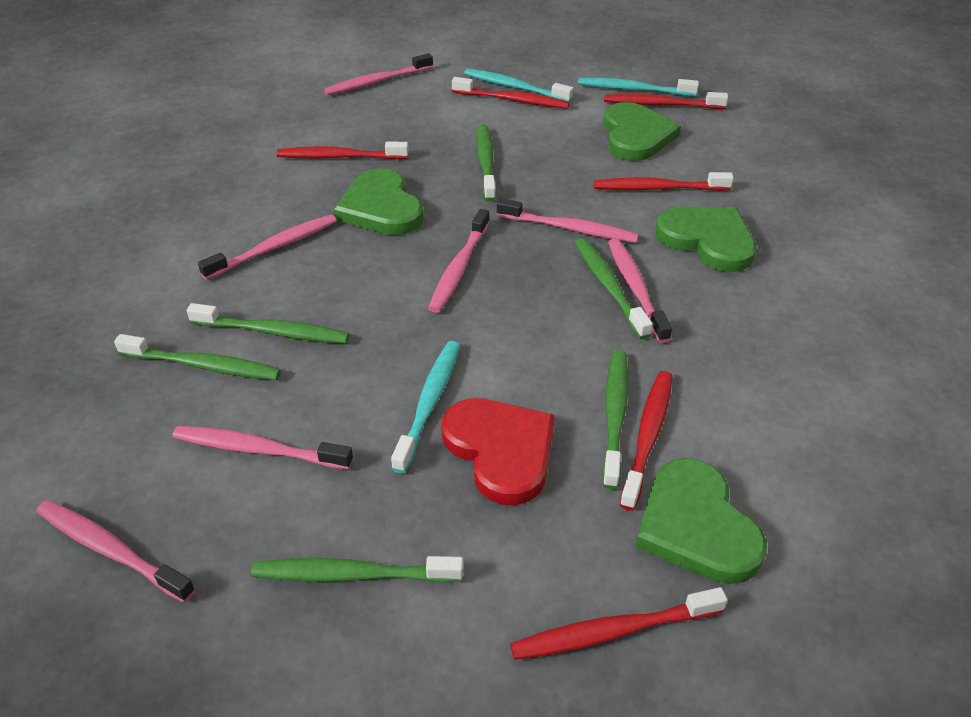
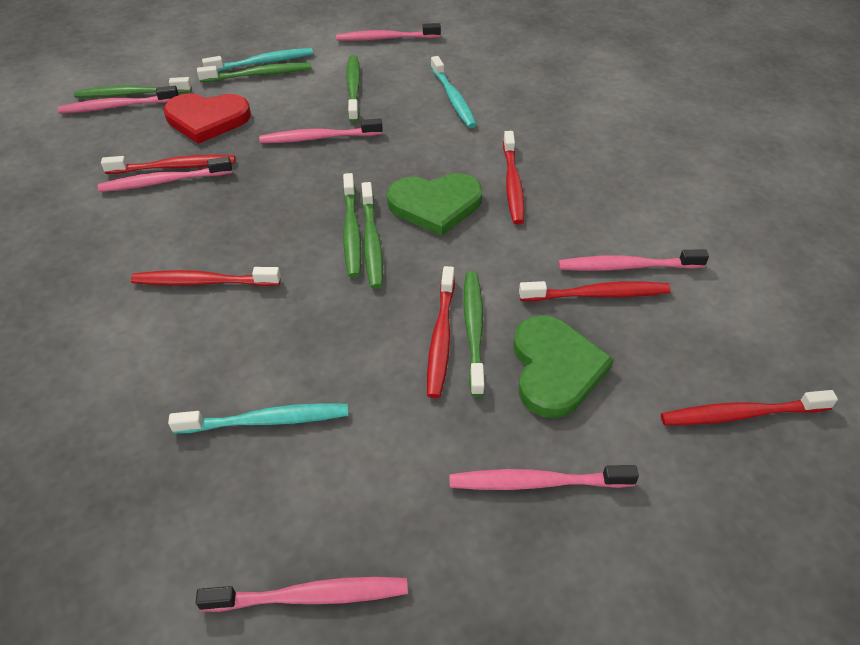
green heart: [334,168,424,235] [603,102,681,161] [635,458,767,584] [655,207,757,272] = 4 -> [387,173,483,236] [513,315,614,418] = 2

